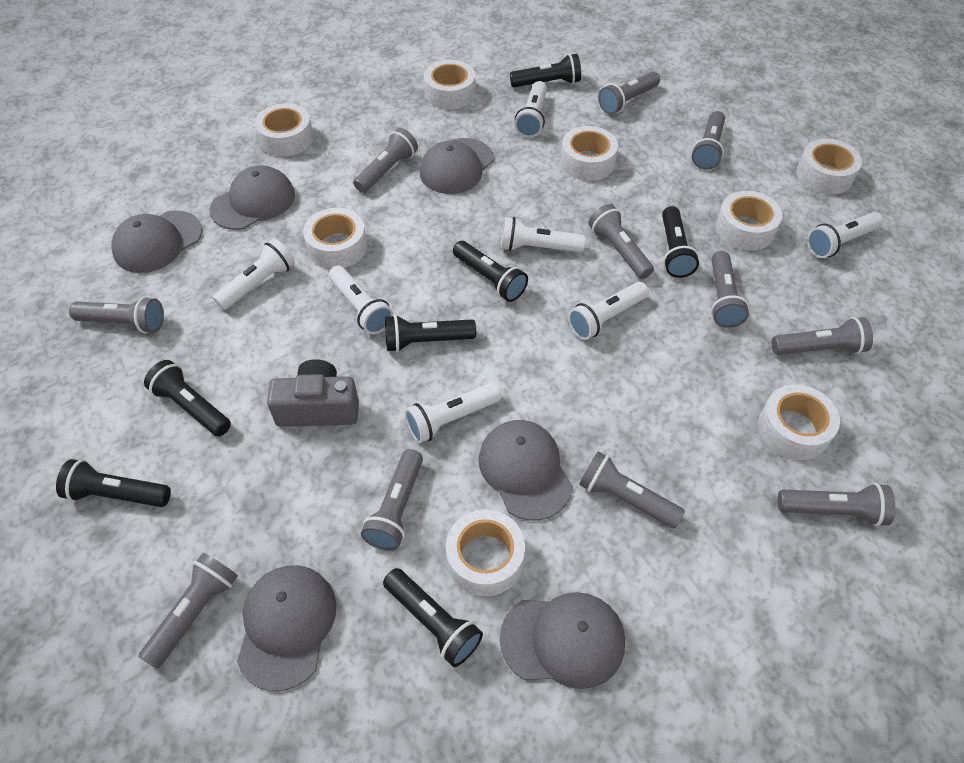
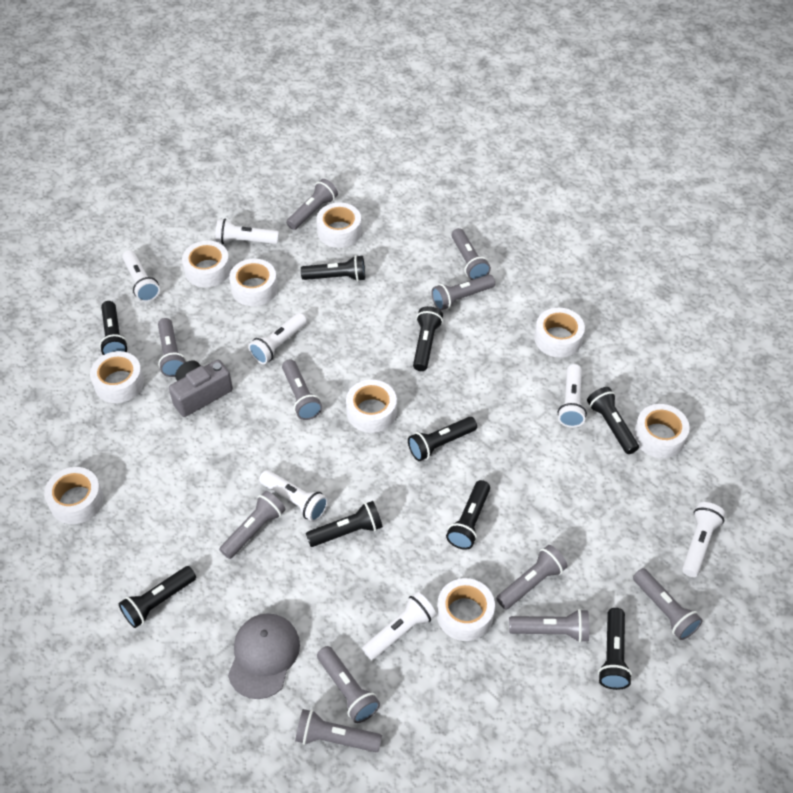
black flashlight: [56,459,171,507] [144,360,231,436] [383,568,483,667] [385,315,476,352] [453,241,528,302] [510,54,581,87] [662,206,699,278] = 7 -> [99,301,128,355] [119,566,196,628] [301,255,365,281] [306,501,383,547] [408,417,477,461] [413,306,443,371] [446,480,490,550] [587,387,639,454] [598,608,632,690] = 9
grey cap: [111,210,202,273] [209,165,295,230] [237,565,337,691] [420,138,494,194] [479,420,572,521] [500,592,625,689] = 6 -> [228,613,300,699] = 1
white tape: [255,103,314,157] [303,208,367,269] [424,60,475,110] [446,509,525,596] [560,126,618,181] [716,191,782,251] [758,384,840,460] [796,139,862,194] = 8 -> [44,467,103,524] [90,351,144,403] [182,241,231,287] [229,259,278,306] [316,203,362,248] [346,380,397,433] [437,578,495,641] [534,308,585,358] [634,404,690,458] = 9

